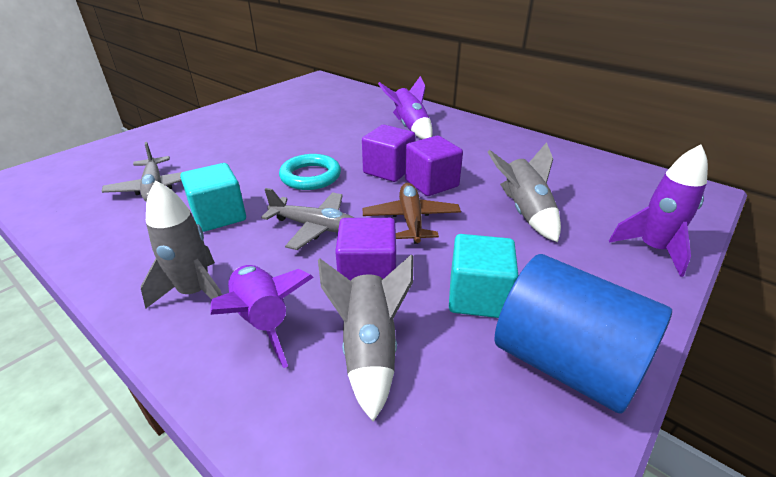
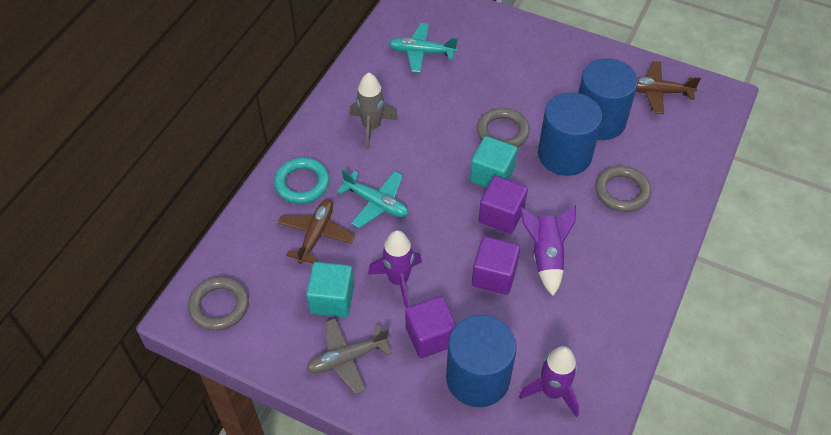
blue cylinder: [494,254,672,414] = 1 -> [446,315,517,407] [538,92,602,176] [578,58,638,140] = 3
brown plane: [363,183,461,244] = 1 -> [278,199,355,264] [636,61,701,114] = 2
grey plane: [102,142,182,202] [261,188,354,250] = 2 -> [306,318,392,394] = 1
grey ring: none = 0 -> [188,276,249,331] [477,108,530,148] [595,166,651,212] = 3
grey rocket: [141,180,222,308] [318,254,414,422] [488,142,561,242] = 3 -> [349,72,398,149] = 1
turquoise plane: none = 0 -> [337,169,408,228] [388,23,458,73] = 2

